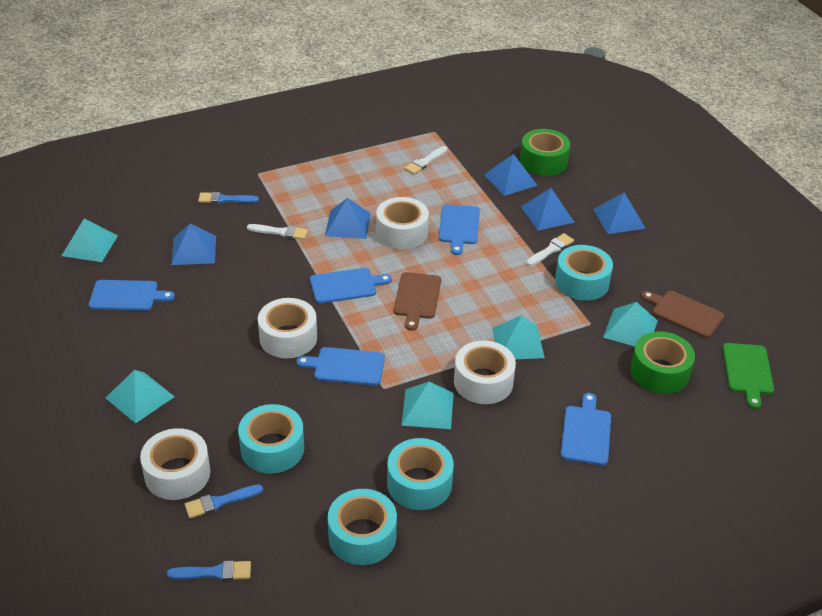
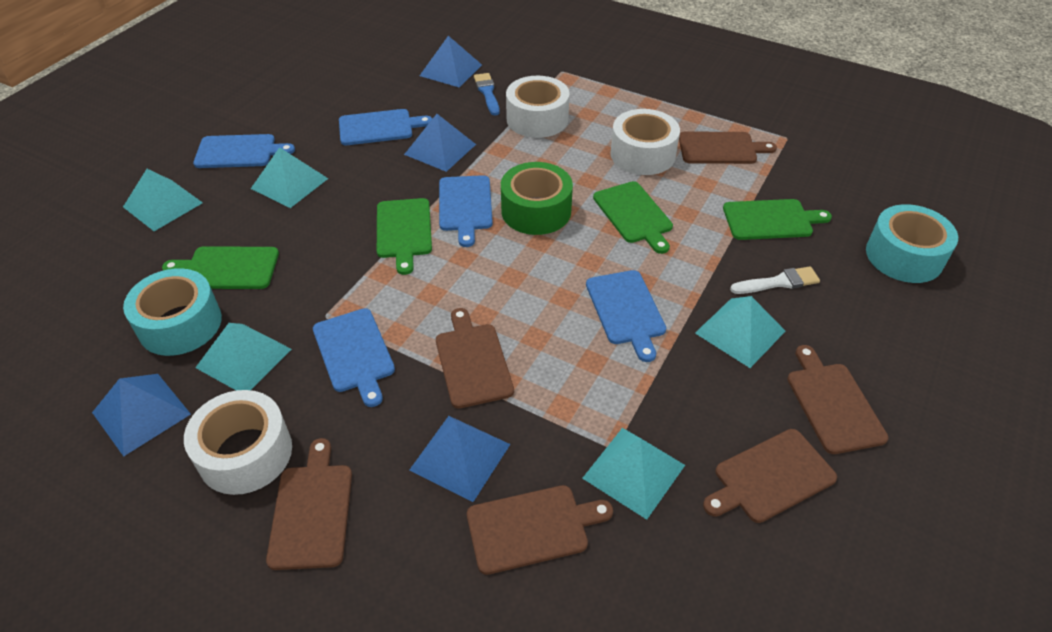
blue brush: [167,560,251,581] [184,484,263,518] [198,192,259,204] = 3 -> [474,73,500,116] = 1
blue pyramid: [171,223,216,265] [325,198,371,239] [484,154,538,196] [521,188,575,230] [593,193,646,234] = 5 -> [92,374,191,456] [404,114,476,172] [409,416,510,502] [420,36,482,88] = 4
brown cutting board: [394,272,441,331] [641,291,724,338] = 2 -> [266,438,352,570] [436,308,514,408] [467,485,613,575] [679,132,777,164] [703,429,837,523] [787,345,889,454] = 6
green cutting board: [723,343,774,409] = 1 -> [162,246,279,289] [377,198,432,275] [593,181,673,254] [723,199,832,240] = 4
green tape: [520,129,570,176] [630,331,695,394] = 2 -> [501,162,573,235] = 1
turquoise tape: [238,404,304,474] [328,489,397,565] [387,438,454,510] [555,245,613,301] = 4 -> [123,268,222,356] [866,204,958,283] = 2
white brush: [247,224,308,240] [404,146,447,174] [526,233,574,266] = 3 -> [730,266,820,294] = 1
white tape: [140,428,211,500] [258,298,317,358] [376,197,429,250] [454,341,516,404] = 4 -> [184,390,292,495] [506,76,570,138] [610,109,680,175] = 3

